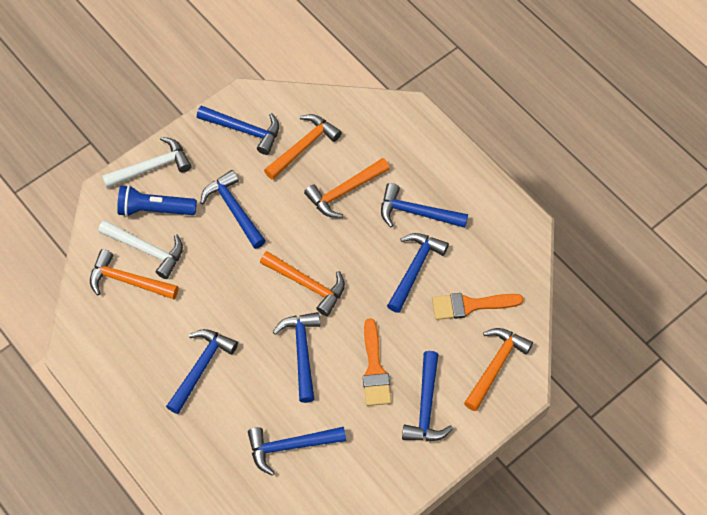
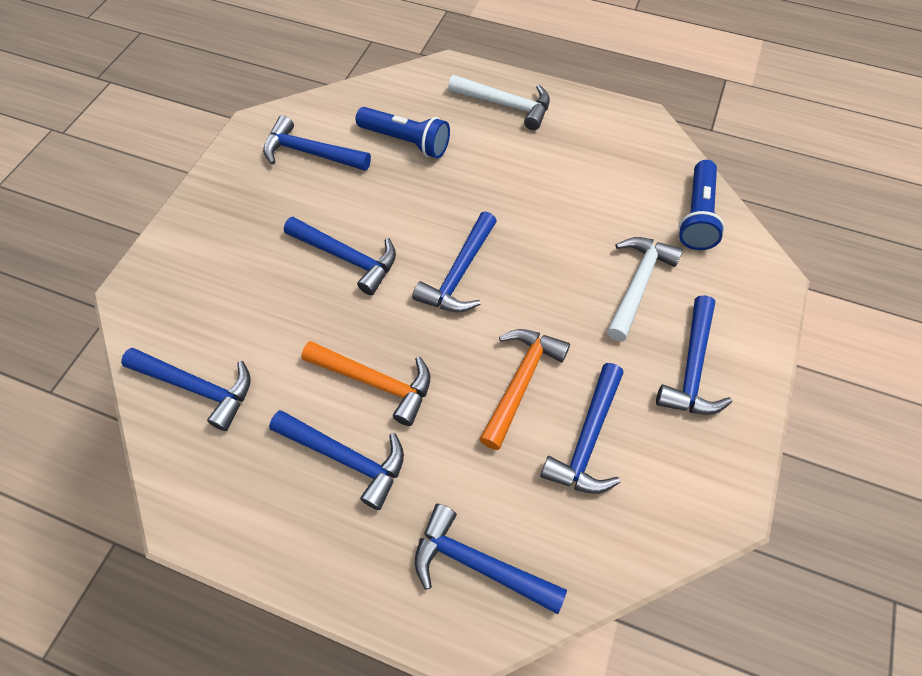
blue flashlight: [117,185,197,217] = 1 -> [356,107,450,158] [678,160,725,250] = 2
orange brush: [363,318,391,406] [432,293,523,320] = 2 -> none = 0
orange hammer: [90,249,179,299] [260,251,345,316] [264,114,342,180] [304,158,390,218] [464,328,533,411] = 5 -> [302,341,430,426] [479,329,570,450] = 2

